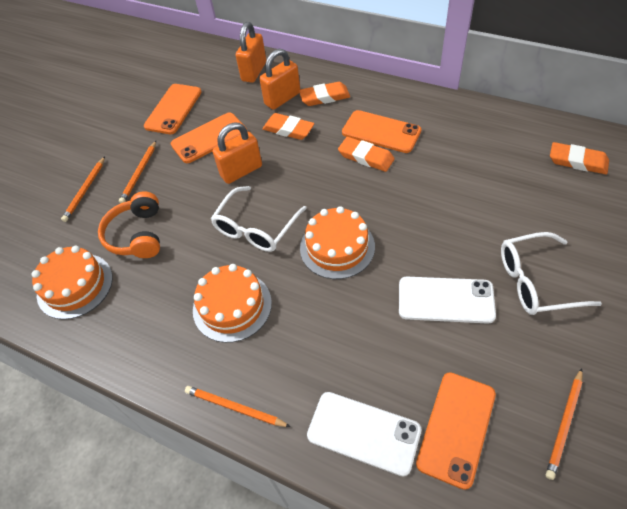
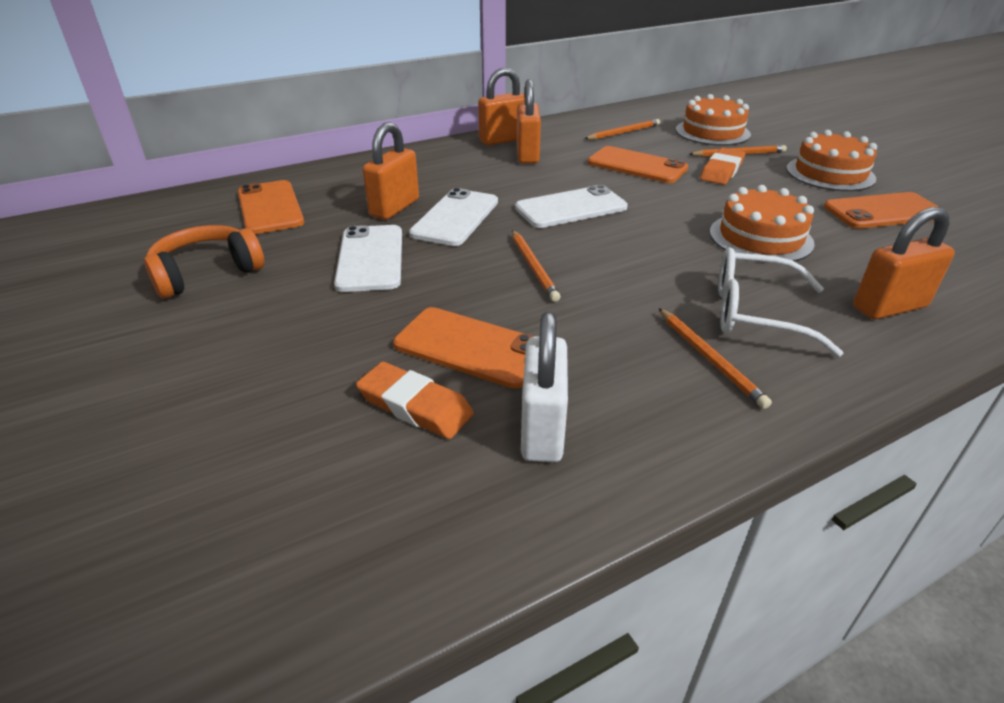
orange eraser: [262,113,314,140] [299,82,350,106] [338,137,395,172] [550,142,609,174] = 4 -> [356,362,474,439] [700,148,745,185] = 2
orange padlock: [212,122,262,184] [236,22,266,83] [259,49,300,110] = 3 -> [363,122,419,220] [478,68,525,145] [517,79,541,163] [853,207,955,319] = 4
white glasses: [211,186,307,252] [501,232,602,315] = 2 -> [718,247,843,357] = 1
white padlock: none = 0 -> [521,312,568,462] = 1
white phone: [307,392,421,477] [399,277,496,324] = 2 -> [334,225,402,292] [409,188,498,246] [515,185,628,228] = 3

